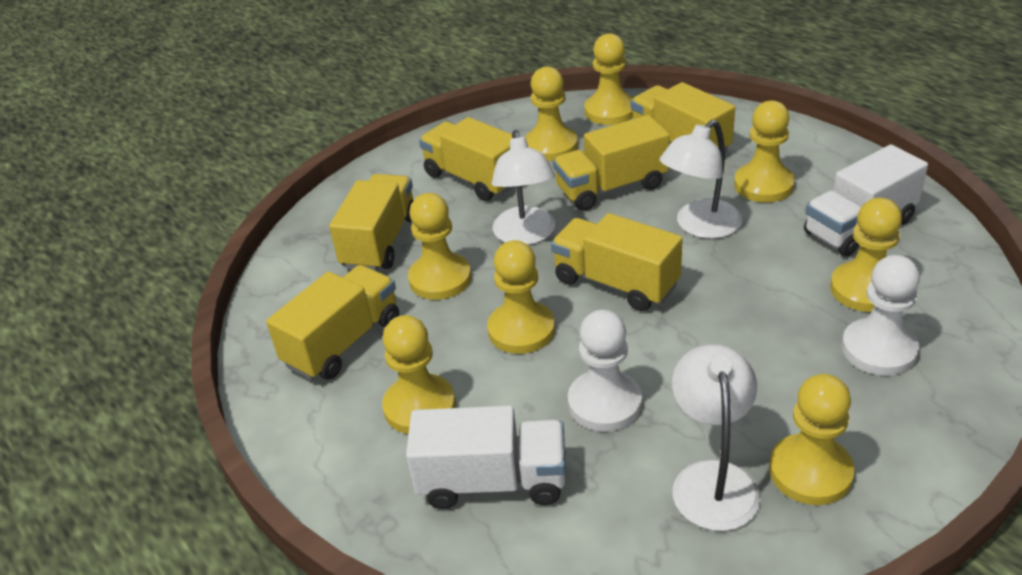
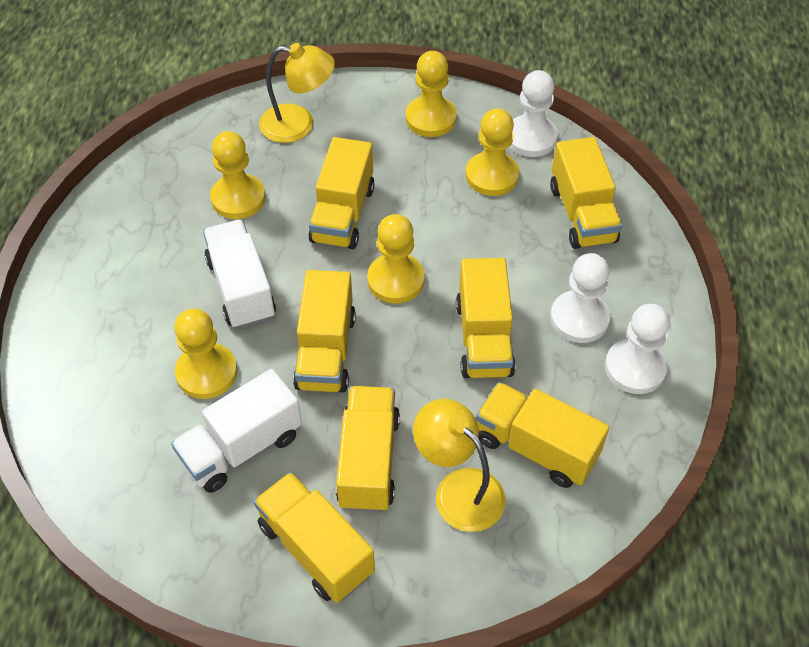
white lamp: [491,130,555,245] [660,120,742,239] [672,345,761,531] = 3 -> none = 0
white pawn: [568,310,642,432] [842,255,920,376] = 2 -> [509,70,558,157] [550,253,610,343] [605,304,670,394] = 3
yellow lamp: none = 0 -> [259,43,335,143] [413,399,506,532] = 2
yellow pawn: [382,315,456,434] [408,193,472,300] [487,240,555,354] [525,67,578,161] [584,33,633,125] [734,100,795,202] [769,374,855,505] [830,198,902,312] = 8 -> [174,309,237,399] [210,131,265,219] [367,214,425,303] [406,51,457,137] [466,108,519,196] = 5
yellow truck: [266,265,399,380] [329,174,414,271] [419,117,515,201] [551,213,683,311] [553,115,670,211] [631,82,735,152] = 6 -> [254,472,375,603] [293,270,356,392] [308,137,375,249] [336,386,400,512] [456,258,516,378] [476,382,609,488] [550,137,622,249] = 7

